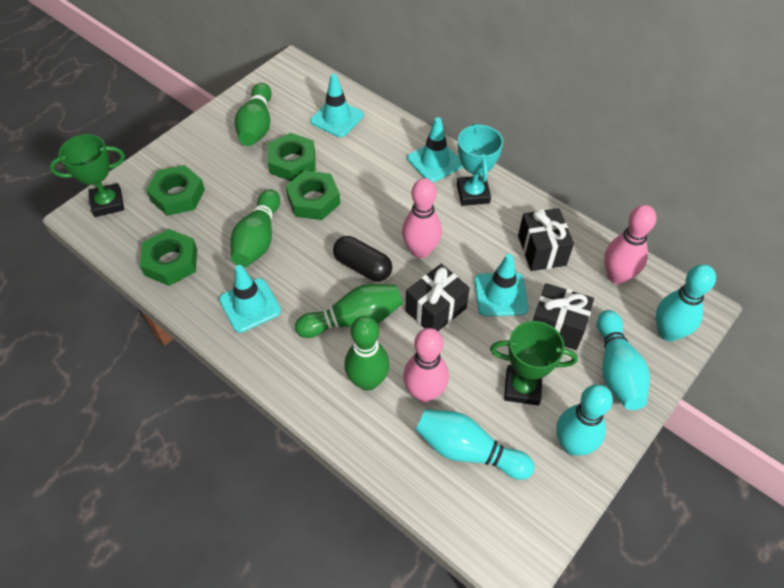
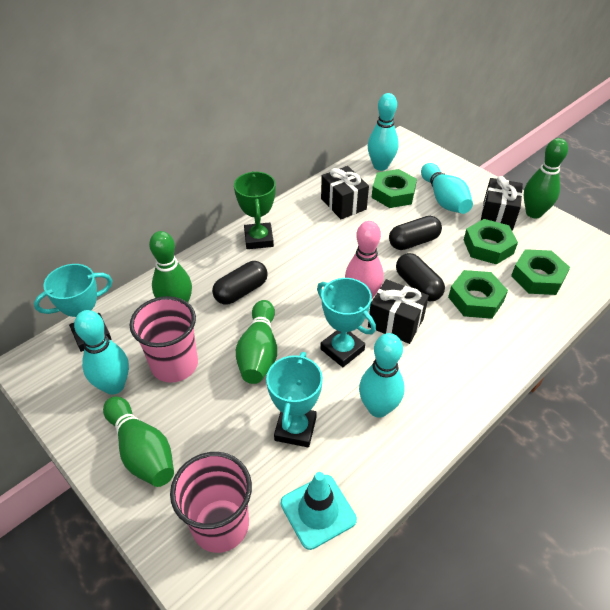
black capsule: [333,236,392,282] = 1 -> [212,261,268,305] [389,216,442,250] [396,253,445,301] = 3
green trophy: [49,134,125,217] [490,321,578,405] = 2 -> [234,171,276,249] = 1
pink bowling pin: [402,178,442,258] [403,328,449,402] [604,205,657,284] = 3 -> [345,221,384,298] = 1
pink cup: none = 0 -> [130,296,198,383] [170,452,252,553] = 2
turquoise traffic cone: [219,265,281,333] [310,73,364,137] [407,117,463,182] [475,254,529,316] = 4 -> [281,472,357,550] = 1
turquoise trophy: [457,123,503,206] = 1 -> [34,264,113,352] [266,352,323,448] [317,278,376,367] = 3

